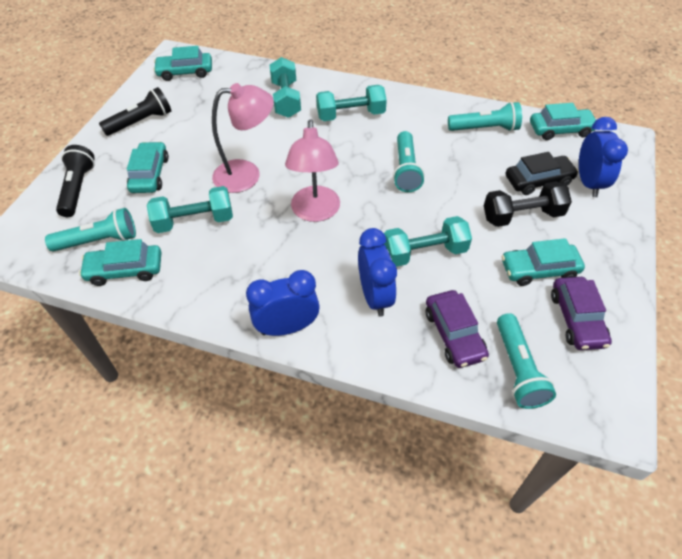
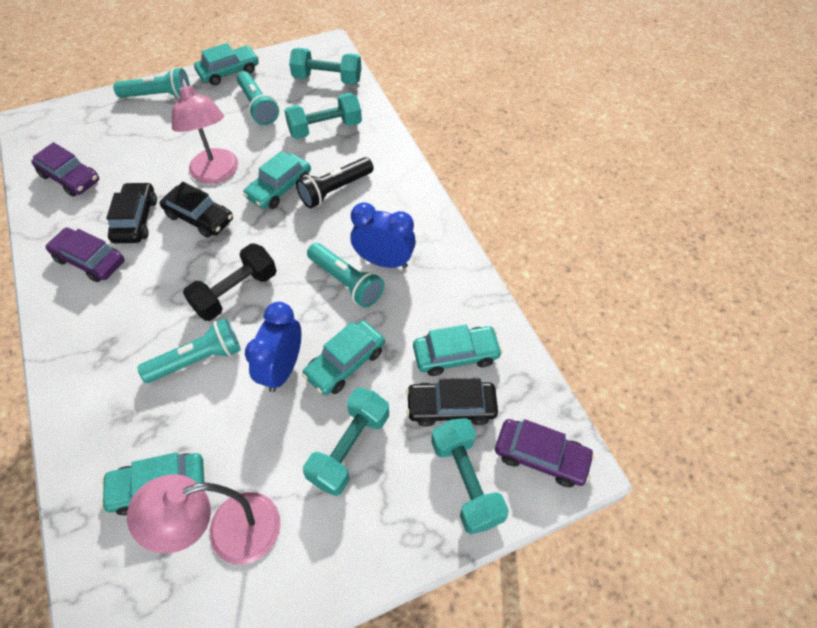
black car: [506,152,579,195] = 1 -> [106,182,157,243] [160,182,233,238] [406,378,498,427] = 3
black flashlight: [56,145,95,217] [99,87,171,136] = 2 -> [296,157,374,208] = 1
blue clock: [246,270,320,336] [358,228,397,317] [579,117,628,197] = 3 -> [245,302,301,392] [351,202,416,268] = 2
purple car: [426,290,489,368] [551,277,612,350] = 2 -> [31,142,99,197] [46,228,124,282] [495,419,595,487] = 3

